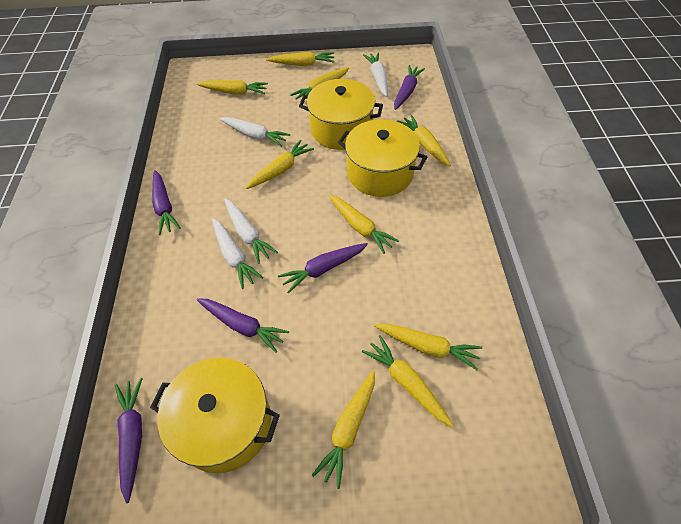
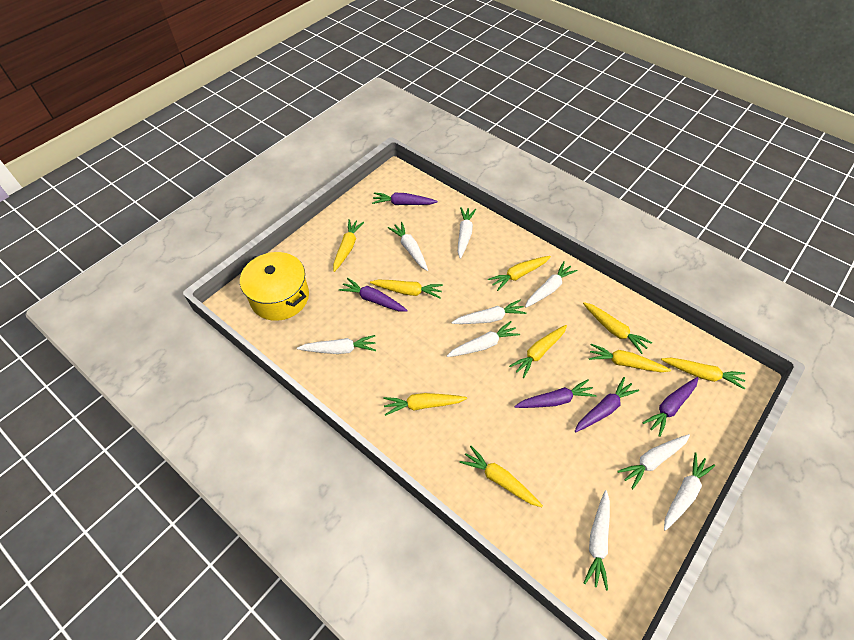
white carrot: [212,218,263,289] [220,117,290,147] [224,199,278,264] [363,52,388,97] = 4 -> [297,335,376,354] [388,222,428,271] [447,321,520,357] [451,300,527,324] [458,207,476,259] [525,261,578,308] [584,490,610,591] [617,434,690,489] [664,452,715,531] = 9
yellow pot: [150,357,280,473] [299,79,383,150] [338,119,427,197] = 3 -> [240,252,309,321] = 1

